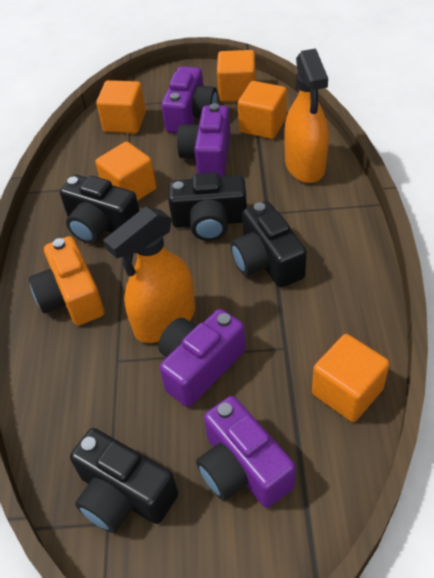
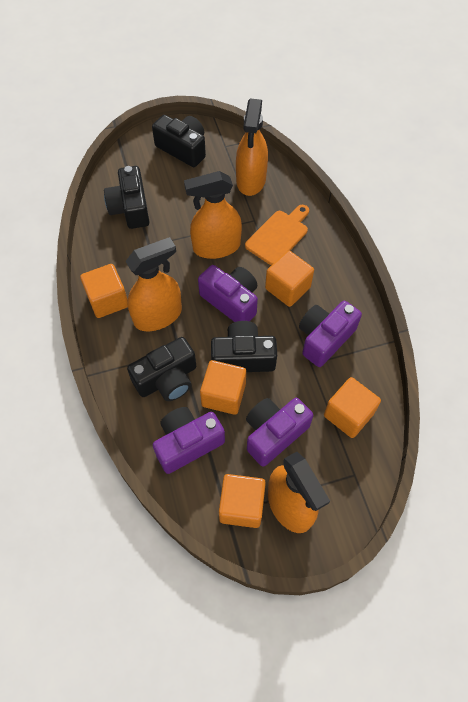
orange camera: [29,236,104,325] = 1 -> none = 0
orange cutting board: none = 0 -> [245,205,309,265] = 1
orange spray bottle: [103,206,195,343] [284,48,329,183] = 2 -> [125,237,182,331] [184,171,242,259] [236,98,268,196] [268,452,330,533] = 4

